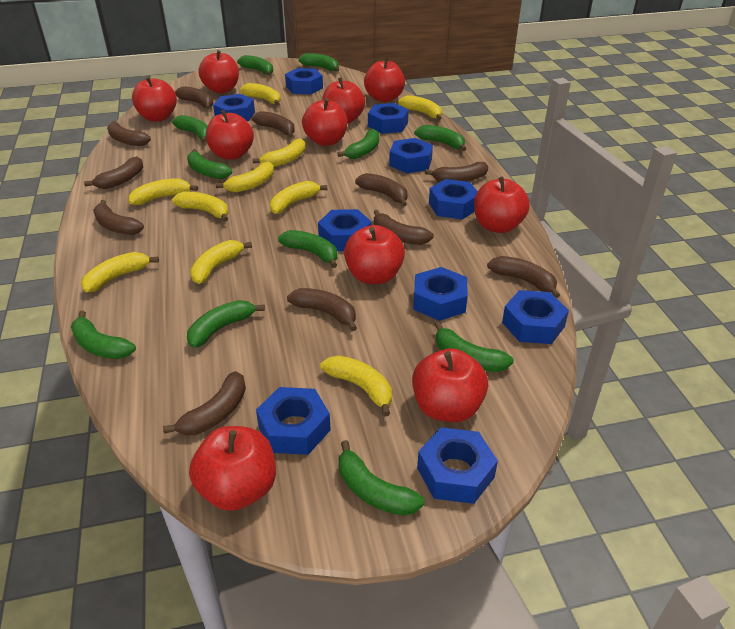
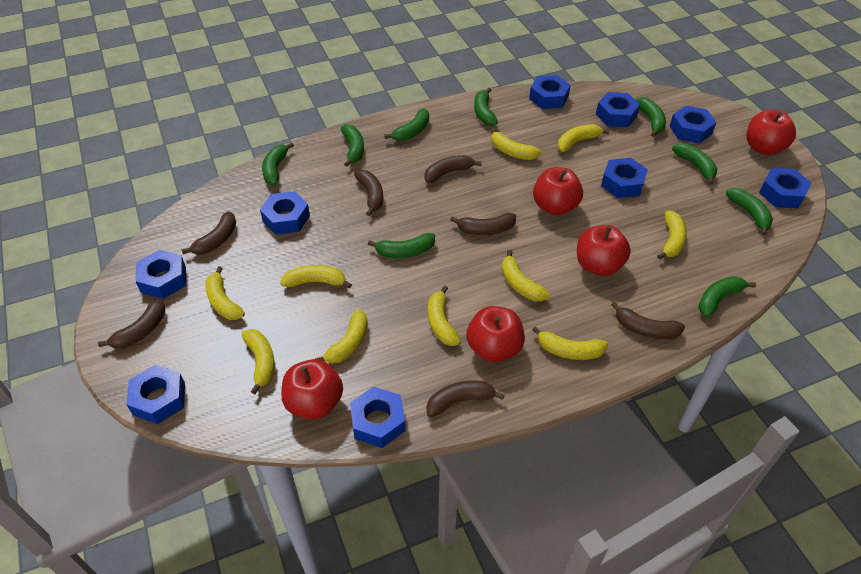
blue nut: [213,94,255,121] [256,387,331,455] [285,68,323,94] [318,209,372,251] [368,103,409,134] [389,138,433,173] [413,267,468,321] [417,427,498,504] [429,179,478,219] [502,290,569,344] = 10 -> [126,365,185,424] [135,250,186,299] [260,191,310,235] [350,386,406,448] [529,75,571,109] [596,92,640,127] [601,158,648,198] [670,106,717,144] [759,168,811,208] = 9
brown banana: [84,156,143,189] [93,200,144,235] [107,121,151,146] [163,371,246,435] [175,86,214,110] [252,111,295,137] [287,288,357,331] [355,173,407,206] [374,210,434,245] [425,162,488,182] [487,256,560,298] = 11 -> [98,299,165,349] [182,211,236,255] [354,170,383,216] [424,155,482,183] [426,380,504,417] [450,213,516,235] [611,302,685,339] = 7
green banana: [71,311,136,359] [172,115,208,143] [187,149,232,179] [187,300,265,348] [237,55,273,76] [278,230,337,268] [298,53,339,72] [337,129,379,159] [339,440,424,516] [414,125,466,151] [434,322,514,372] = 11 -> [262,142,294,185] [341,124,364,167] [368,233,435,258] [384,109,429,141] [474,88,498,126] [636,97,666,137] [672,143,717,185] [699,276,756,317] [726,188,773,235] = 9
red apple: [132,76,177,122] [189,426,276,511] [198,50,239,93] [206,110,254,160] [302,98,347,146] [322,77,365,124] [344,225,405,284] [364,57,405,102] [412,348,488,422] [474,176,530,233] = 10 -> [281,359,343,420] [466,306,525,362] [533,167,583,215] [577,225,631,276] [746,110,796,155] = 5

